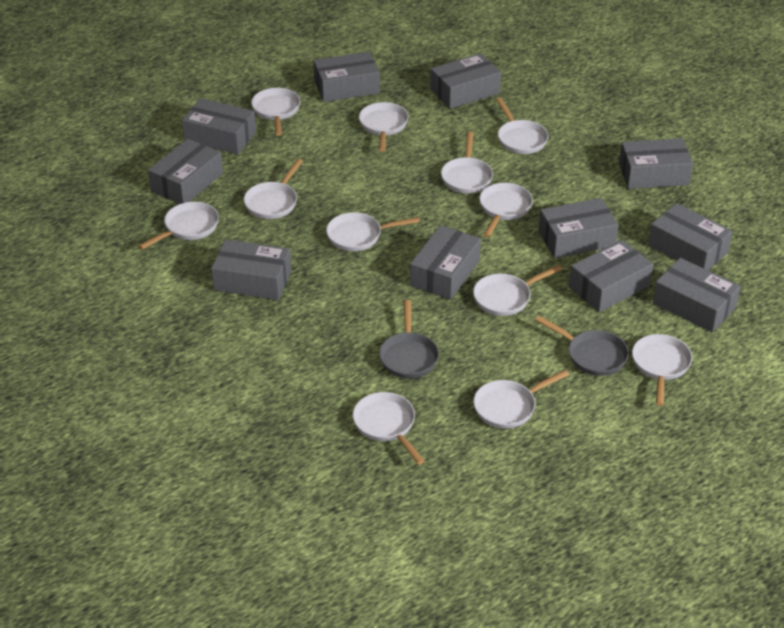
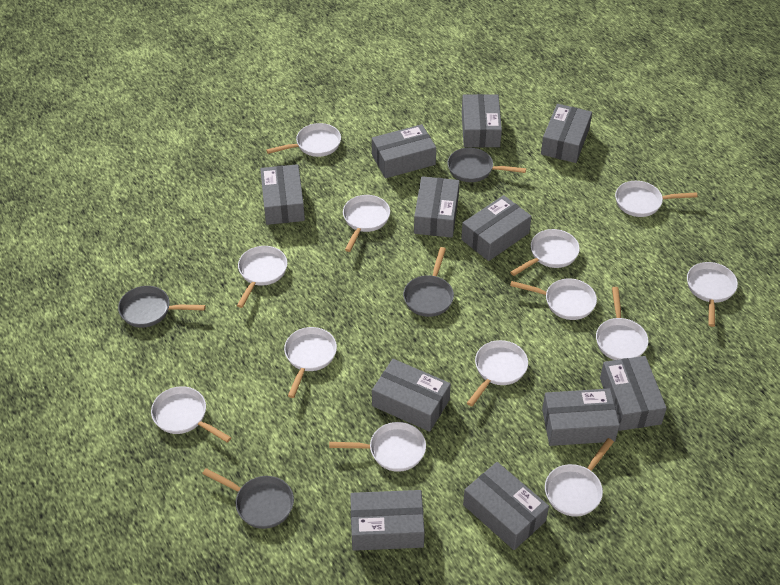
grey pan: [379,300,439,378] [535,316,629,376] = 2 -> [118,286,206,328] [202,468,294,529] [403,247,454,317] [447,148,526,182] = 4
white pan: [138,202,219,250] [244,158,303,219] [251,88,301,136] [326,212,420,251] [353,392,425,464] [359,102,409,152] [441,132,493,193] [473,265,562,316] [473,370,569,429] [479,183,533,237] [496,98,548,154] [632,334,693,406] = 12 -> [151,386,231,443] [237,246,288,308] [266,123,341,157] [284,327,337,398] [329,422,426,472] [343,195,390,252] [467,340,528,406] [510,229,580,276] [510,279,597,320] [545,438,614,517] [596,287,649,360] [615,181,698,217] [687,262,738,327] = 13

